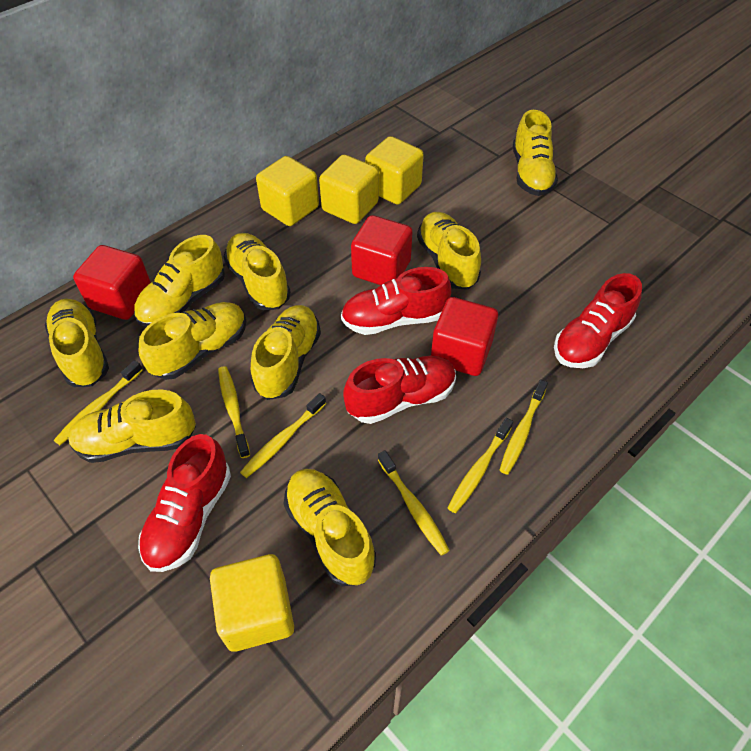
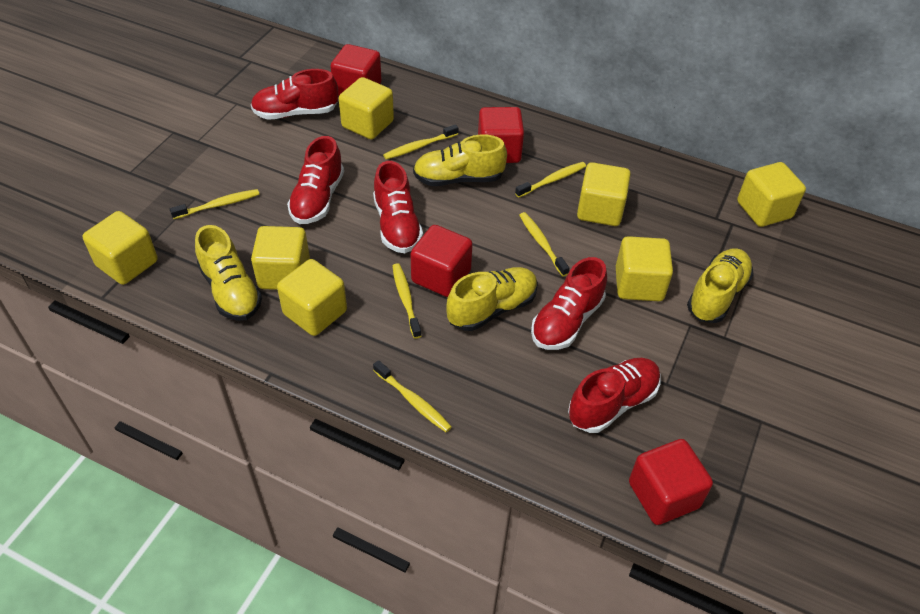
red cube: [73,245,151,320] [351,215,413,285] [431,297,498,376] = 3 -> [331,44,382,96] [410,225,473,297] [478,107,524,163] [629,439,713,525] = 4
red shoe: [138,434,231,572] [341,267,451,335] [343,356,456,424] [554,273,642,368] = 4 -> [251,69,338,120] [287,136,344,224] [373,161,423,253] [531,257,607,350] [568,358,661,433] = 5
yellow cube: [210,554,294,652] [256,156,319,226] [319,155,379,224] [365,136,424,205] = 4 -> [83,211,158,285] [251,226,310,290] [277,259,347,336] [339,77,394,139] [577,162,631,226] [616,236,673,301] [737,162,806,227] = 7
yellow shoe: [45,299,109,387] [68,389,196,463] [134,235,225,327] [139,302,247,380] [224,233,291,310] [251,305,321,400] [284,469,376,586] [417,212,481,290] [513,110,558,196] = 9 -> [195,225,262,321] [413,135,507,186] [446,267,538,331] [687,248,754,323] = 4

